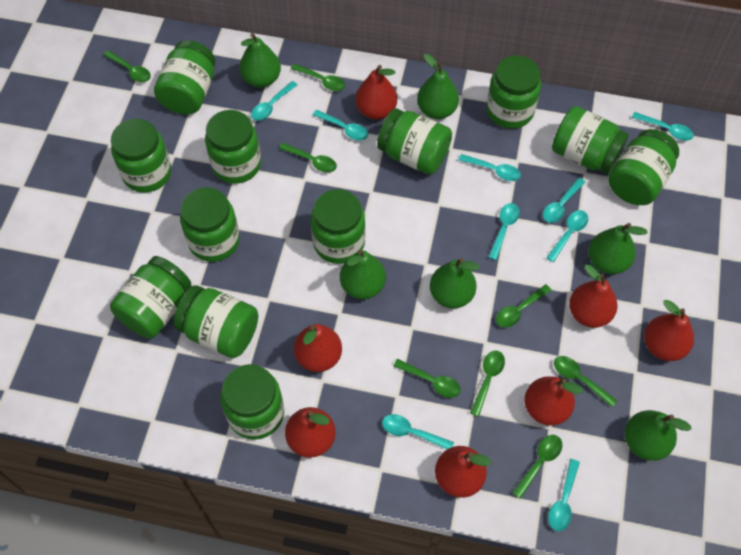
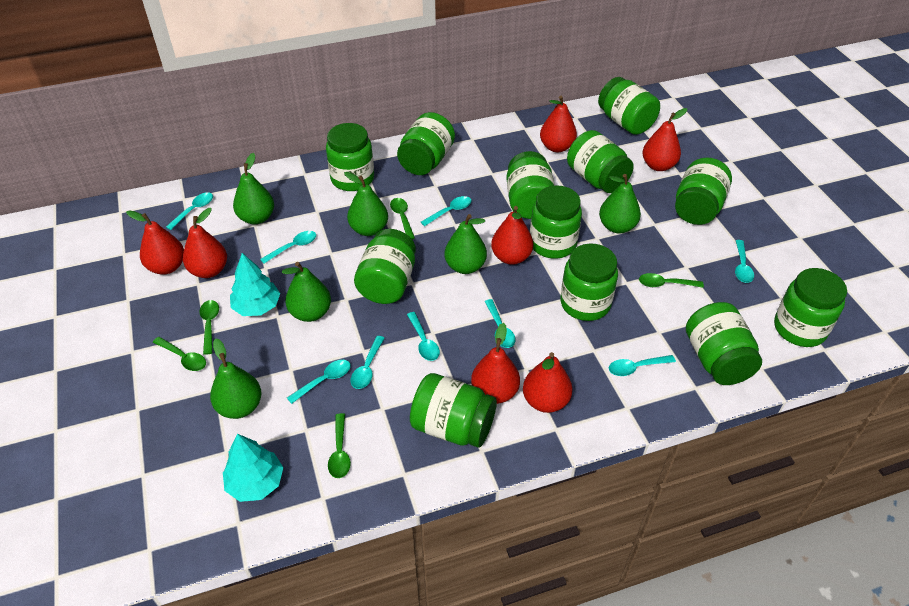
green spoon: [104,50,151,82] [279,143,337,173] [291,63,345,91] [393,359,461,398] [470,350,505,417] [496,284,552,327] [512,435,562,499] [554,356,617,407] = 8 -> [153,337,206,371] [199,300,219,355] [328,413,351,478] [390,198,415,240] [639,273,704,288] = 5
turquoise tree: none = 0 -> [223,434,284,502] [230,253,280,316] = 2

